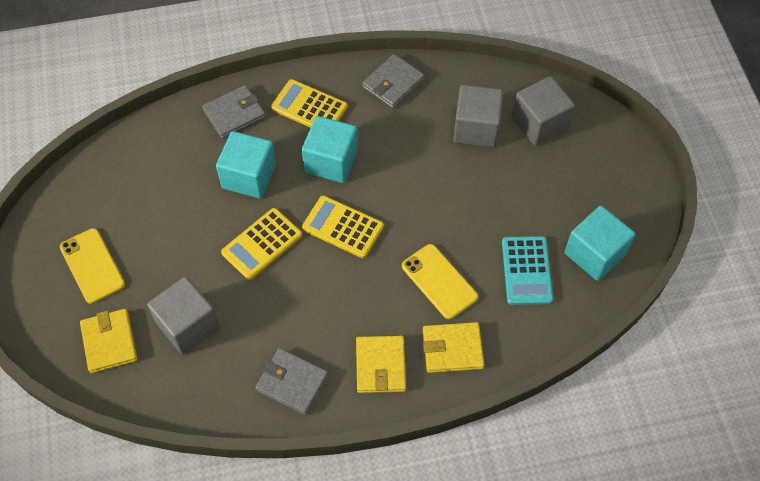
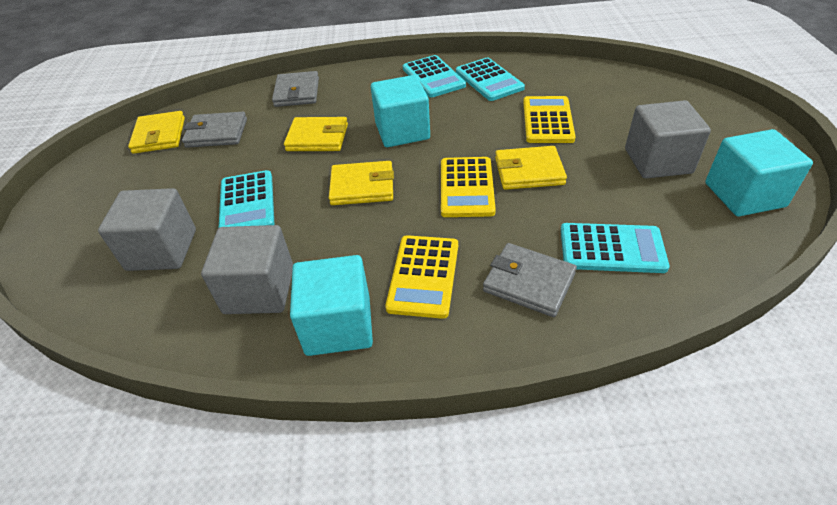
turquoise calculator: [502,236,553,305] = 1 -> [219,170,275,227] [403,55,466,98] [456,57,525,101] [561,223,670,273] = 4
yellow phone: [60,228,125,304] [402,244,478,319] = 2 -> none = 0
yellow wallet: [80,309,138,373] [356,336,406,393] [423,322,484,373] = 3 -> [128,111,185,154] [284,117,348,151] [329,161,394,205] [495,146,567,190] = 4

